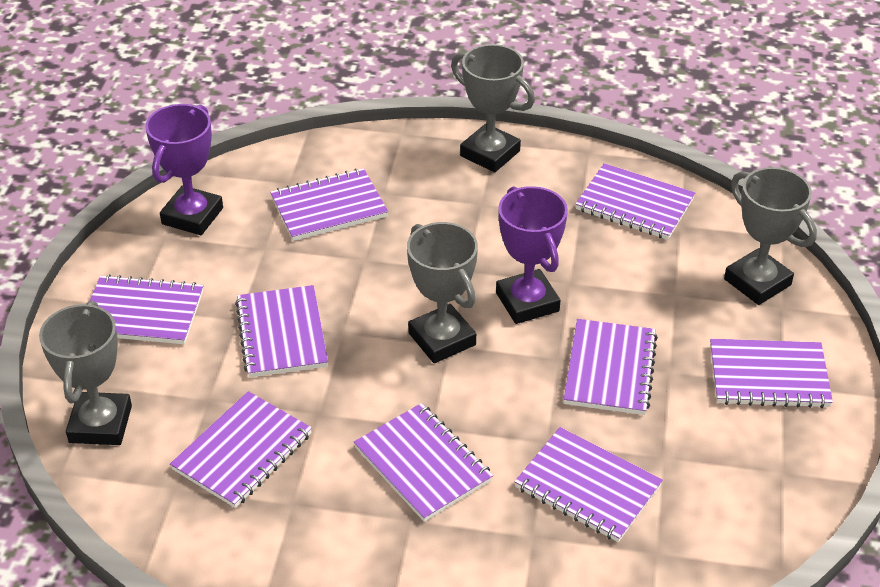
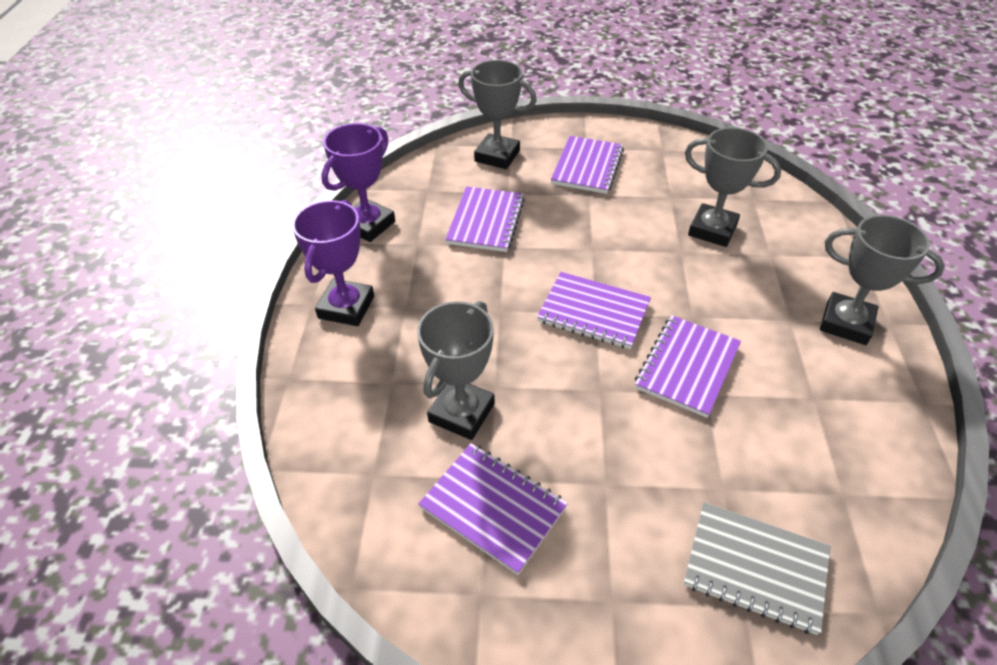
grey notebook: none = 0 -> [684,502,831,635] = 1
purple notebook: [90,274,203,344] [170,391,312,508] [235,285,328,377] [270,168,388,241] [354,403,493,522] [514,427,663,542] [564,319,658,415] [576,163,695,240] [710,339,833,408] = 9 -> [418,443,568,575] [445,186,525,252] [537,272,651,349] [551,136,624,194] [635,315,741,418] = 5

